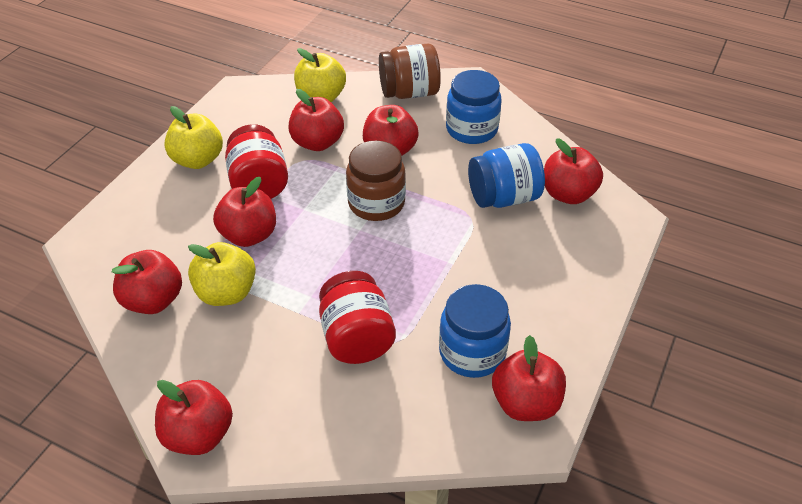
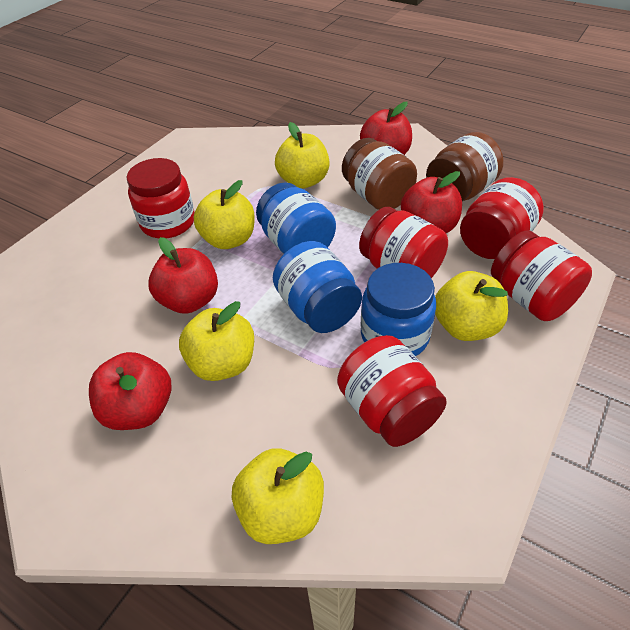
red apple: [112,250,182,314] [155,380,233,455] [213,177,276,247] [288,89,344,151] [363,105,419,156] [492,335,566,421] [544,138,603,204] = 7 -> [89,352,171,430] [148,237,218,314] [360,102,412,155] [401,171,462,233] = 4
red jar: [225,124,288,199] [319,271,396,364] = 2 -> [127,158,195,238] [337,335,447,447] [359,207,448,278] [460,177,544,259] [491,230,592,321] = 5
yellow apple: [164,106,223,169] [188,242,256,306] [294,48,346,102] = 3 -> [179,301,254,381] [194,180,255,249] [232,449,324,544] [275,122,330,189] [435,271,508,341] = 5

